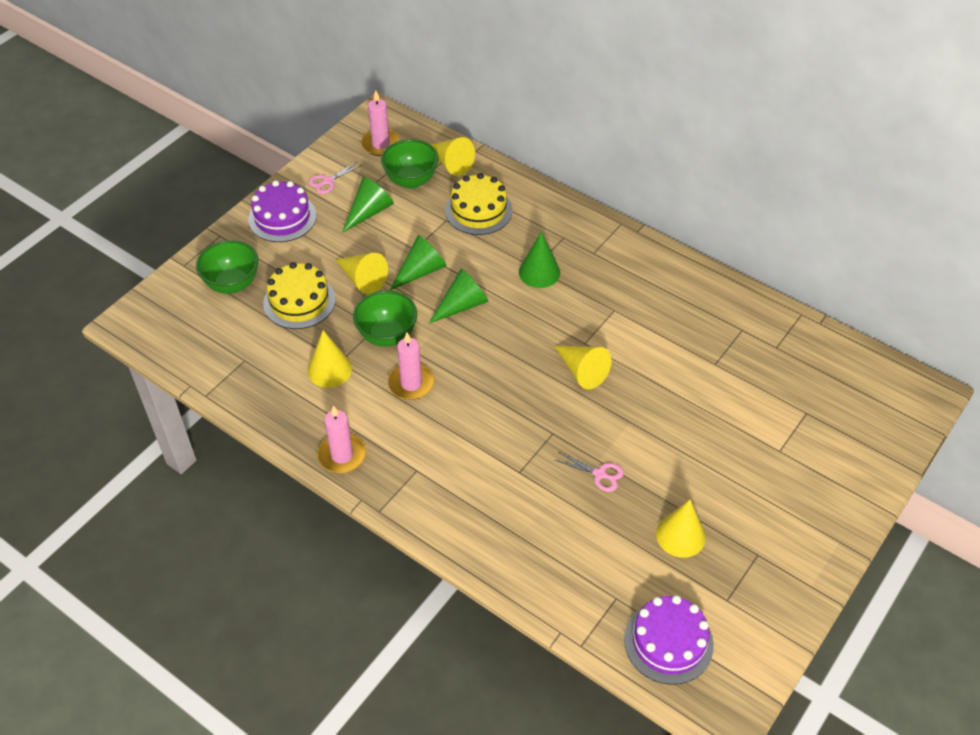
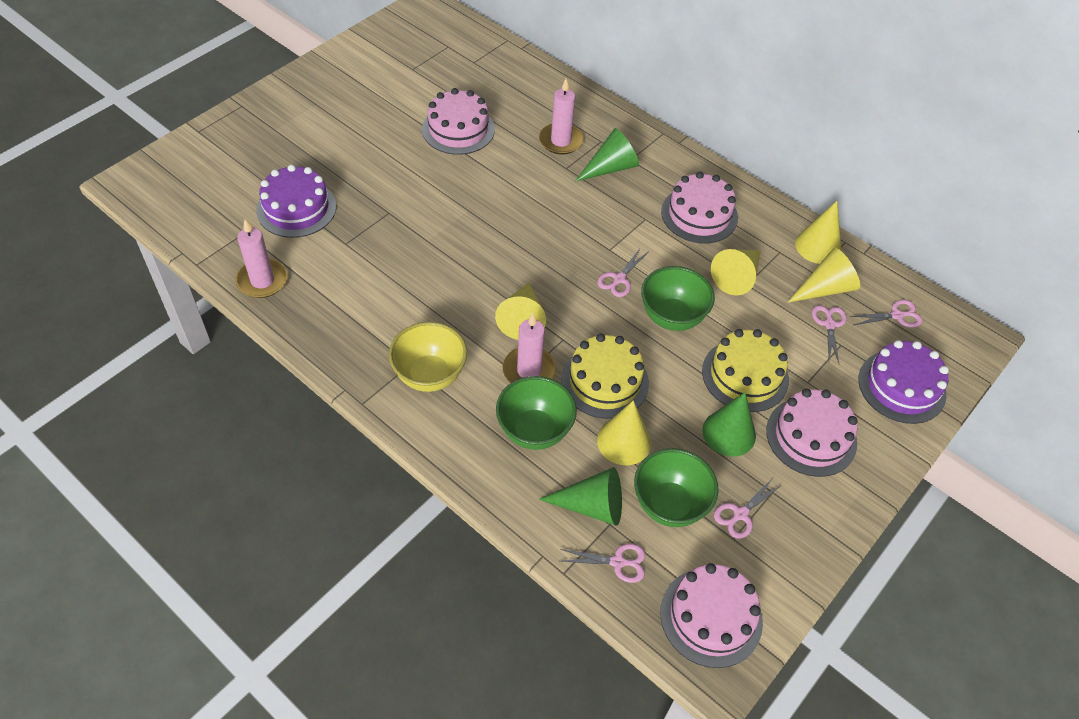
green cone: [342,177,394,233] [390,235,447,290] [429,269,489,324] [519,231,560,288] = 4 -> [539,467,622,526] [575,128,639,182] [702,392,756,457] = 3
pink cake: none = 0 -> [422,88,495,155] [661,172,738,243] [661,563,763,668] [766,389,858,477] = 4
pink scissors: [308,162,362,194] [555,452,624,492] = 2 -> [560,543,645,583] [597,247,649,297] [714,478,783,539] [812,305,847,363] [850,300,922,327] = 5
yellow bowl: none = 0 -> [389,322,467,392] = 1

